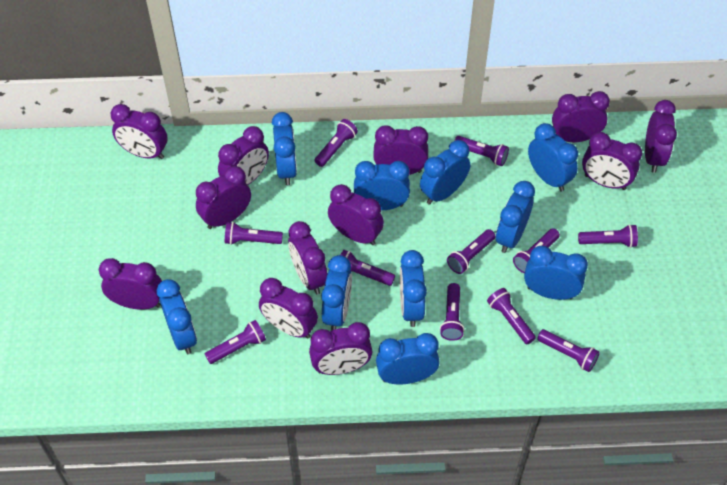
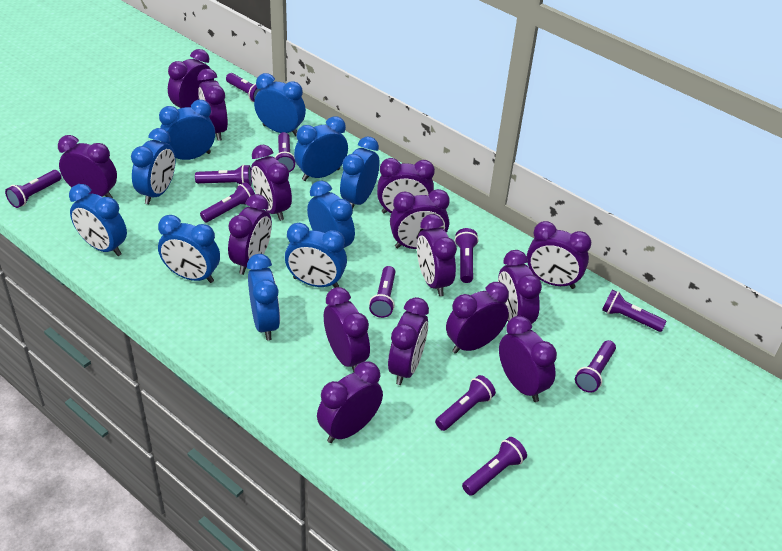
purple clock: [99,258,162,310] [111,104,167,159] [196,166,251,229] [218,126,269,185] [259,278,318,339] [288,221,328,295] [309,322,373,375] [328,184,384,245] [373,125,428,175] [552,91,610,142] [582,132,642,190] [645,100,677,173] = 12 -> [58,135,117,198] [168,49,214,108] [198,69,228,141] [228,194,272,275] [251,145,292,221] [317,361,383,443] [324,287,370,373] [377,158,435,214] [388,297,429,385] [390,189,450,249] [417,214,457,296] [446,282,509,354] [498,250,542,324] [499,316,557,402] [527,221,591,289] = 15

